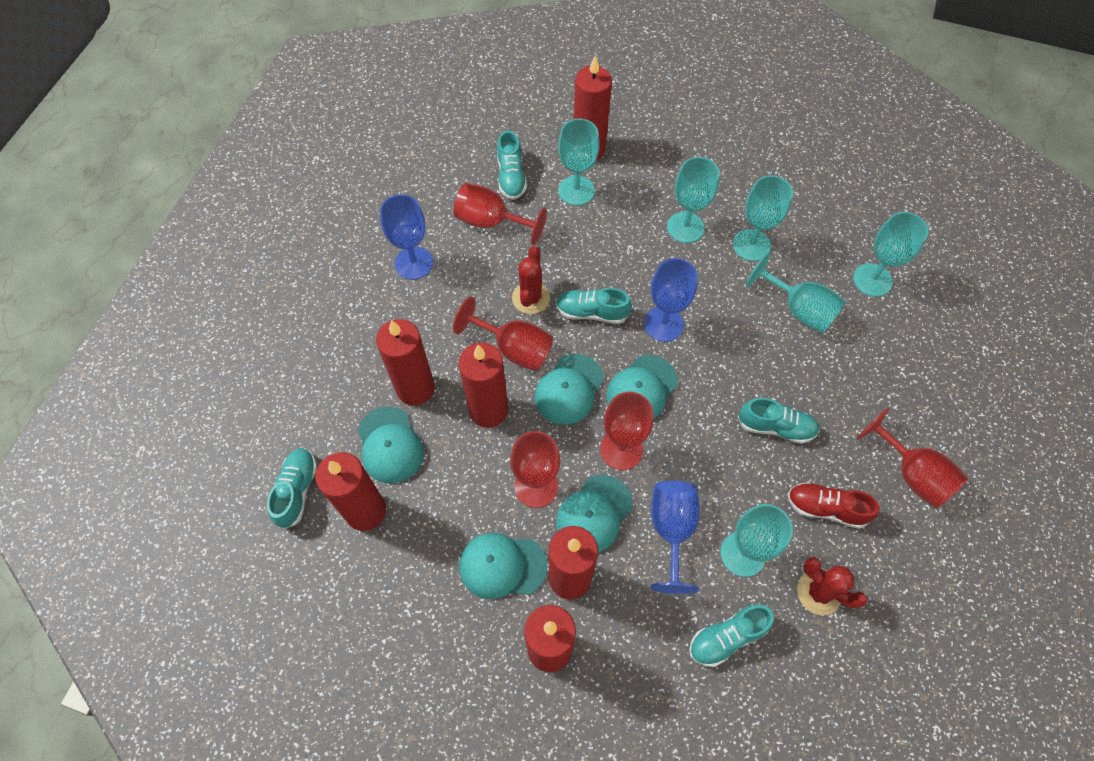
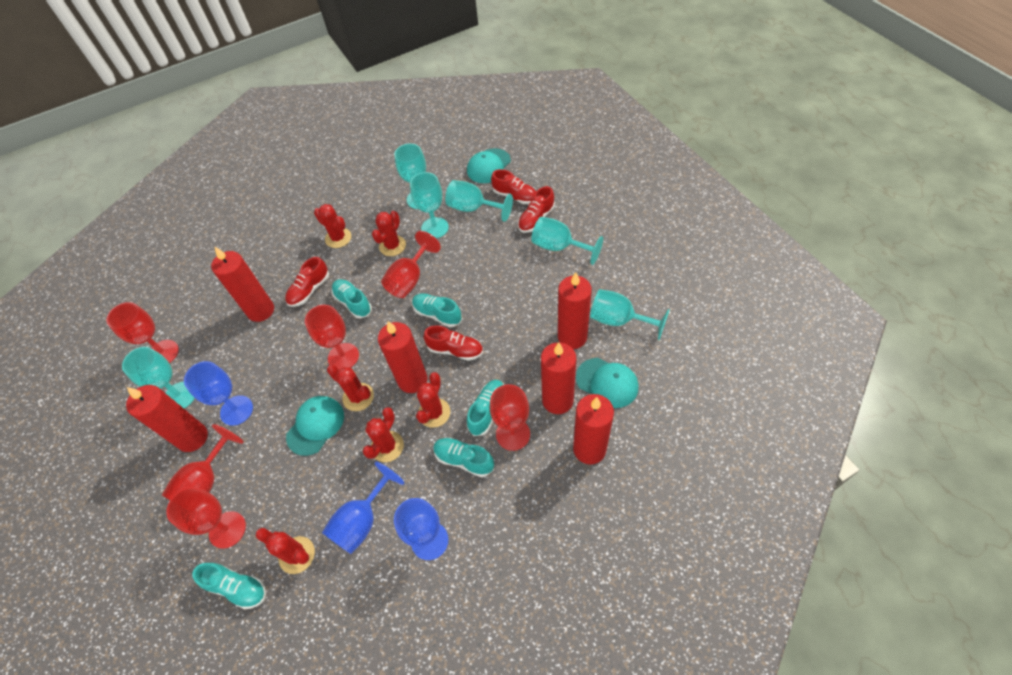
red cactus: [512,246,550,314] [797,557,868,615] = 2 -> [256,528,315,574] [314,204,351,248] [327,365,374,411] [362,407,404,462] [372,211,406,256] [416,372,450,428] = 6
red goblet: [453,296,553,371] [454,183,547,245] [510,431,560,508] [600,392,653,470] [856,408,968,508] = 5 -> [106,302,179,363] [162,424,244,500] [166,487,246,549] [305,305,359,370] [381,231,441,298] [490,384,530,451] = 6
red shoe: [787,482,880,529] = 1 -> [285,257,329,307] [424,325,483,361] [491,169,536,204] [518,186,555,233] = 4
turquoise cap: [358,406,424,483] [459,533,548,599] [535,354,604,425] [556,475,632,553] [607,355,678,420] = 5 -> [286,396,344,456] [467,148,511,183] [576,358,639,408] = 3

